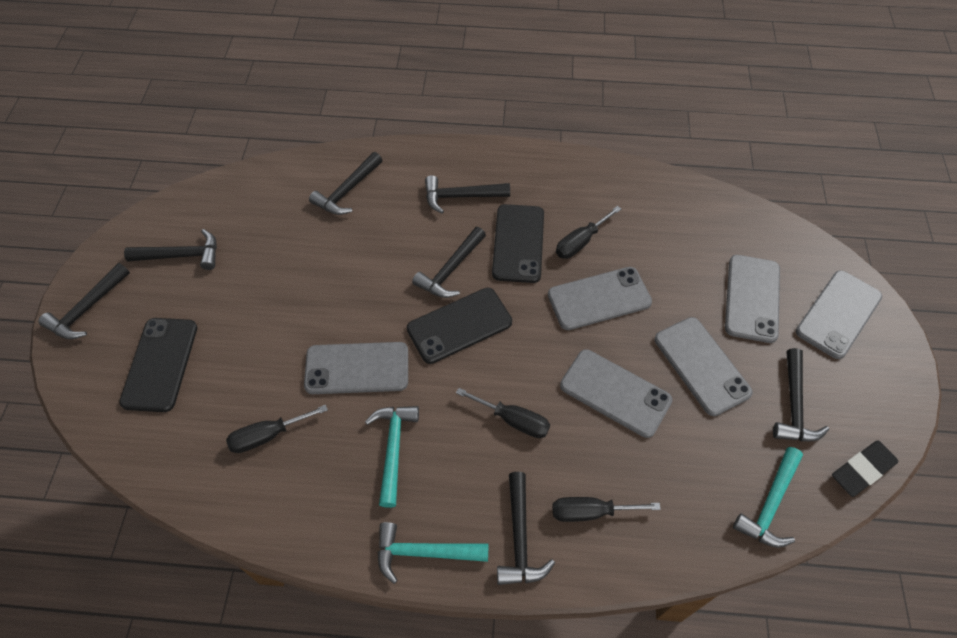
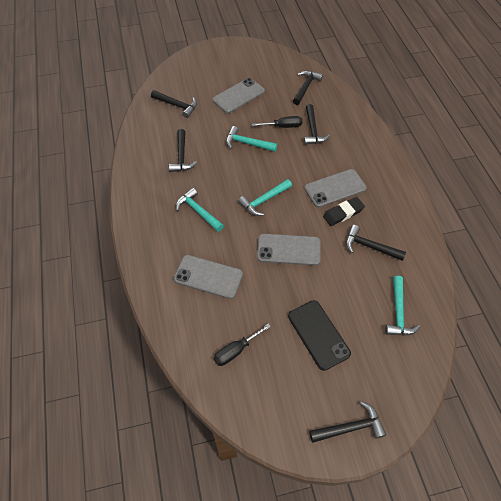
black hammer: [38,263,130,339] [124,229,217,270] [309,152,383,215] [412,227,486,298] [425,175,510,213] [497,472,555,585] [773,348,829,441] = 7 -> [151,90,197,118] [169,129,197,172] [293,71,323,105] [304,104,330,145] [309,401,386,443] [346,225,406,261] = 6
black phone: [119,318,197,412] [407,288,512,364] [492,204,544,283] = 3 -> [288,300,351,371] = 1
black screwdriver: [226,405,328,453] [456,388,550,438] [552,497,661,522] [556,206,621,259] = 4 -> [214,324,271,366] [252,116,302,128] = 2
grey phone: [304,342,408,394] [548,267,652,330] [560,349,672,438] [655,317,753,416] [725,255,780,343] [796,270,882,359] = 6 -> [174,255,243,299] [213,78,265,113] [257,234,320,266] [304,169,366,208] = 4
turquoise hammer: [365,406,419,508] [378,522,489,584] [733,447,803,548] = 3 -> [176,188,224,232] [226,126,277,152] [238,179,292,216] [385,276,420,336] = 4

